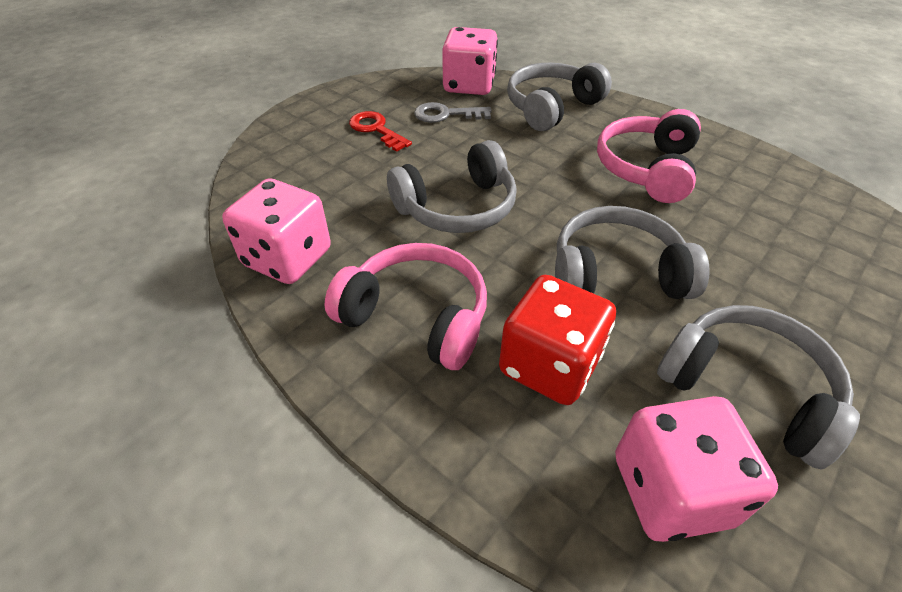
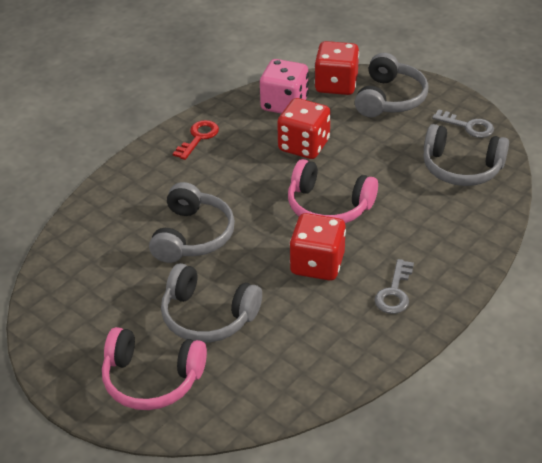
grey key: [414,102,492,123] = 1 -> [374,259,414,314] [432,109,494,138] = 2
pink dice: [222,179,331,284] [442,27,498,95] [615,396,778,542] = 3 -> [260,59,309,114] = 1
red dice: [499,275,616,405] = 1 -> [277,98,331,159] [289,213,346,281] [314,41,359,95] = 3

